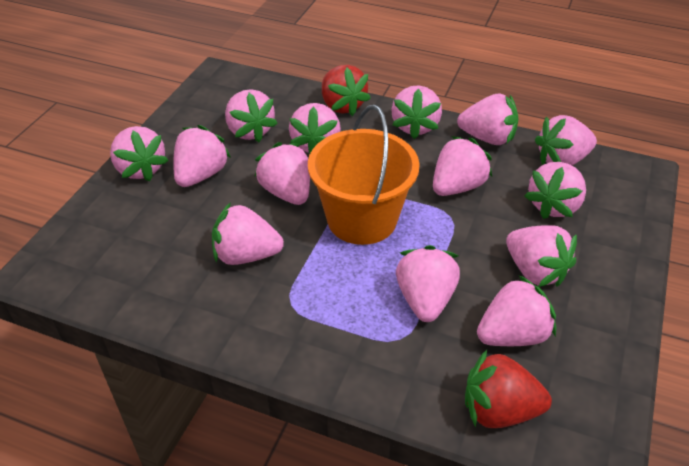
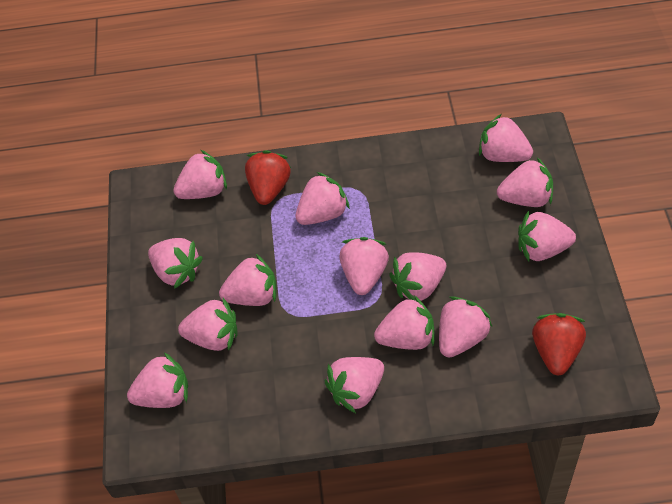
orange bucket: [308,105,420,245] = 1 -> none = 0

